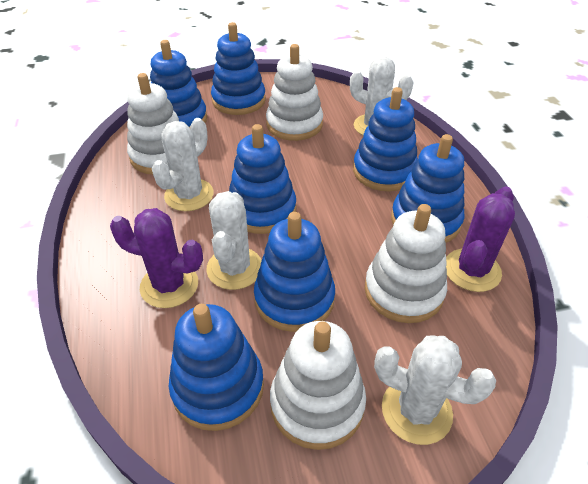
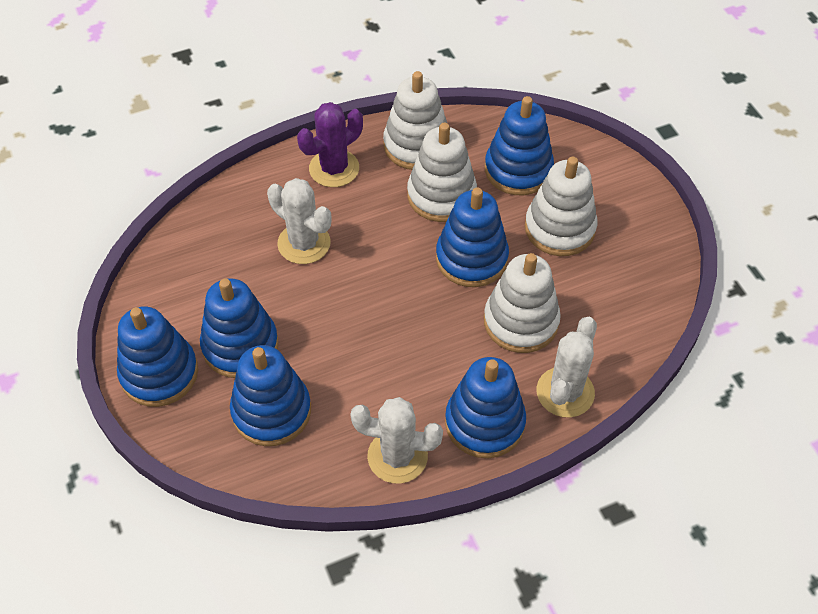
blue stacking toy: [150,40,207,127] [169,304,264,431] [211,22,266,115] [229,124,296,234] [254,212,335,332] [353,87,418,191] [391,134,464,243] = 7 -> [117,307,198,407] [200,278,279,378] [230,345,311,446] [436,187,509,287] [445,357,526,458] [485,96,554,195] = 6
purple cactus: [110,208,203,308] [446,187,515,292] = 2 -> [297,102,363,187] = 1
white cactus: [152,118,214,211] [206,191,262,290] [350,56,414,135] [374,336,496,445] = 4 -> [267,178,331,264] [350,397,443,484] [537,317,597,417] = 3

